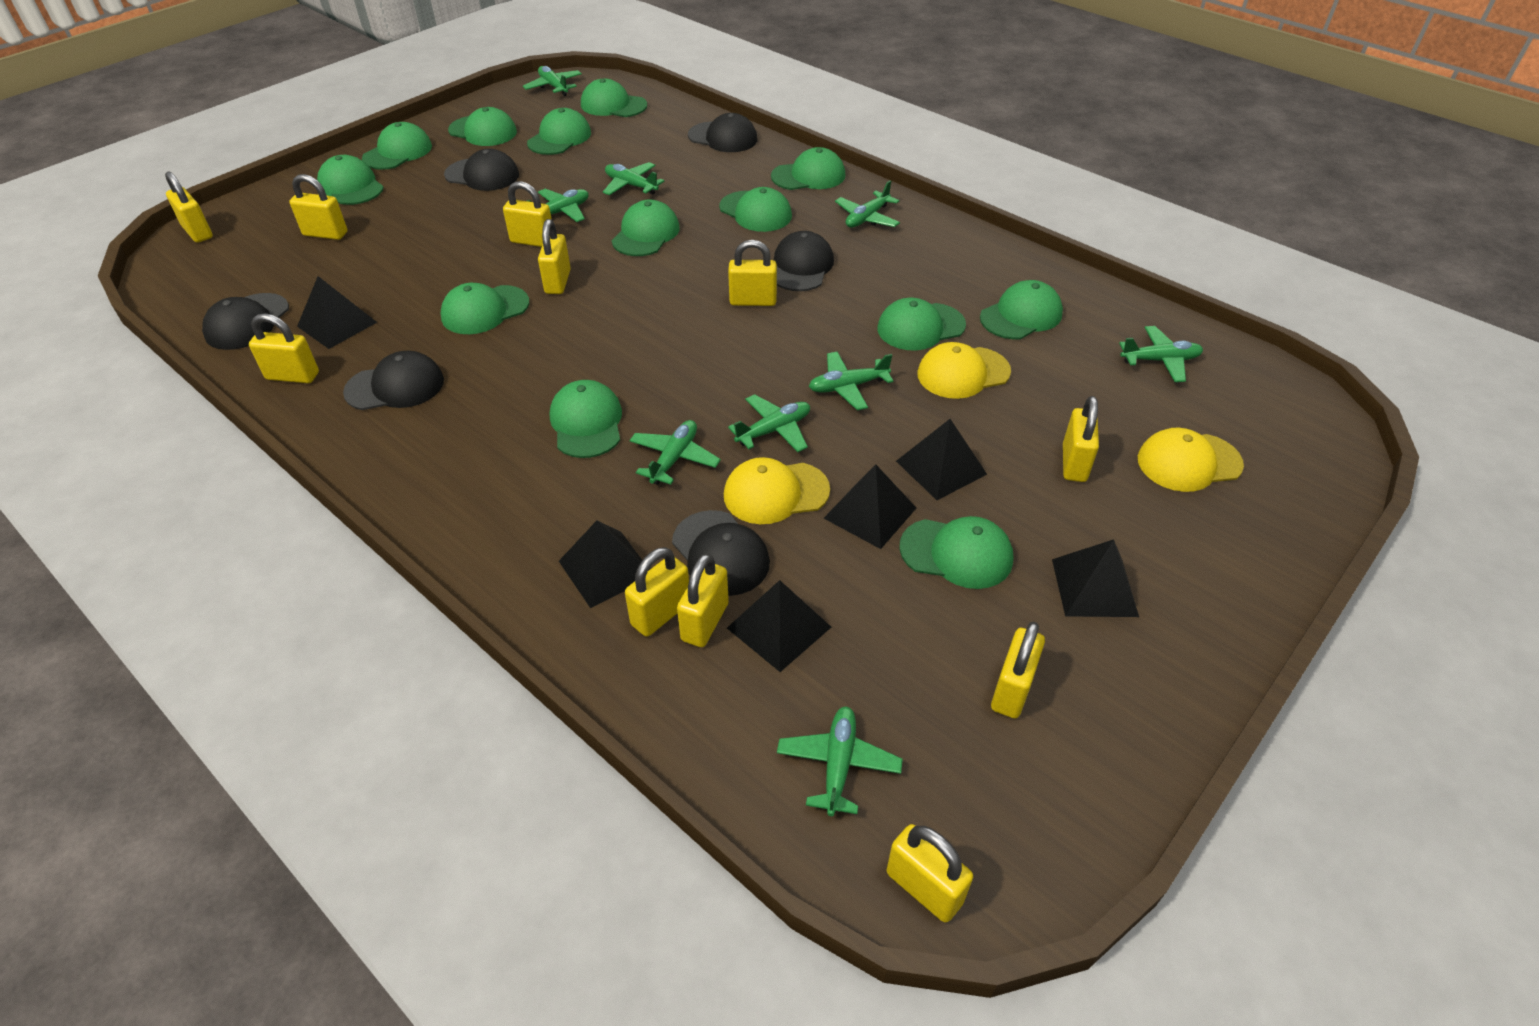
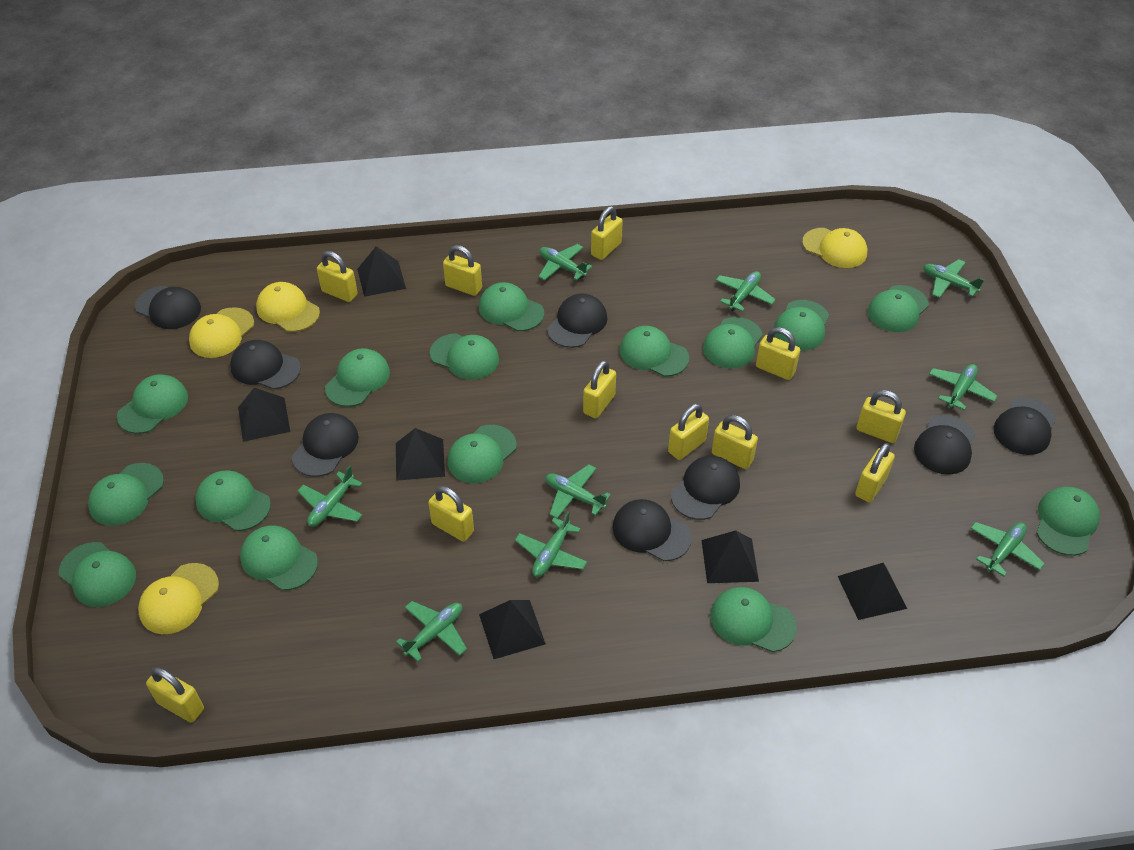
black cap: [202,293,289,350] [343,351,444,410] [444,149,519,191] [672,510,770,596] [688,113,757,152] [774,231,834,291] = 6 -> [135,286,201,329] [230,340,301,389] [292,413,359,477] [547,293,607,348] [613,499,692,561] [671,456,740,520] [914,415,976,475] [994,398,1057,455] = 8
green cap: [317,155,384,205] [362,122,432,170] [441,283,529,334] [448,107,517,146] [527,108,591,155] [550,380,622,458] [581,78,647,117] [612,200,680,256] [719,187,792,232] [771,147,846,190] [877,298,966,350] [899,516,1013,589] [980,280,1063,339] = 13 -> [59,542,136,607] [88,463,164,526] [117,374,188,434] [195,470,271,531] [240,525,318,590] [325,348,390,407] [430,333,499,380] [447,425,517,483] [479,282,544,331] [620,326,689,377] [703,317,762,368] [710,587,797,652] [774,300,829,350] [868,285,929,332] [1036,487,1100,556] = 15
yellow cap: [724,457,830,524] [917,342,1011,399] [1138,428,1244,492] = 3 -> [138,563,219,634] [189,307,254,358] [256,282,320,332] [802,228,867,268] = 4

